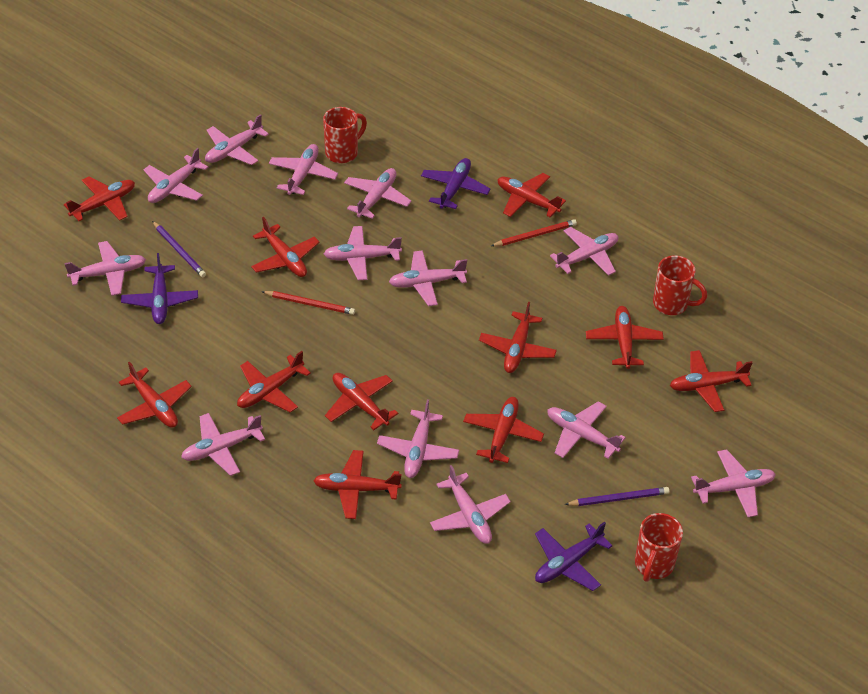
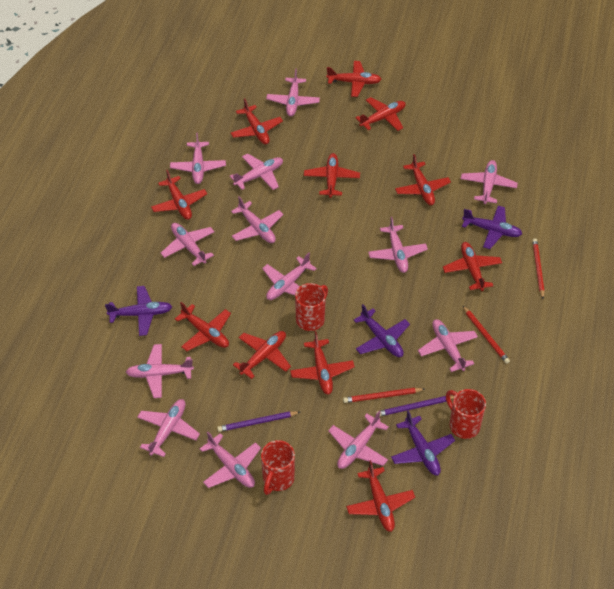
purple plane: [121,253,198,324] [421,158,490,209] [535,522,613,591] = 3 -> [105,286,172,336] [354,304,410,357] [391,410,455,475] [462,206,522,249] = 4
red pencil: [261,291,355,315] [491,219,577,246] = 2 -> [343,388,425,403] [462,305,510,364] [532,238,545,299] = 3

